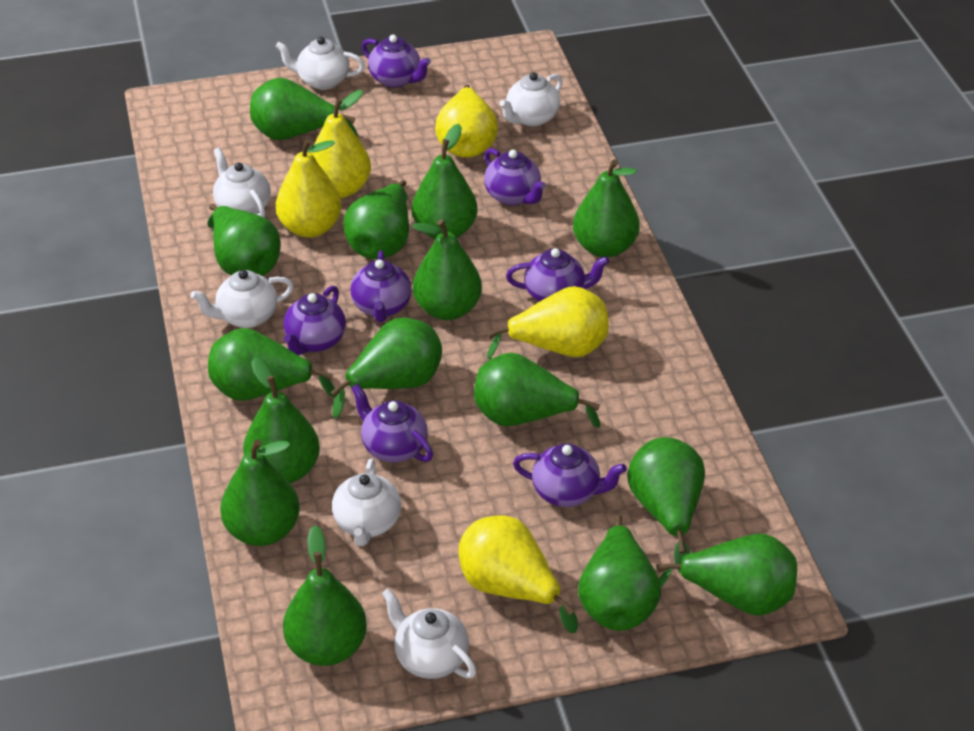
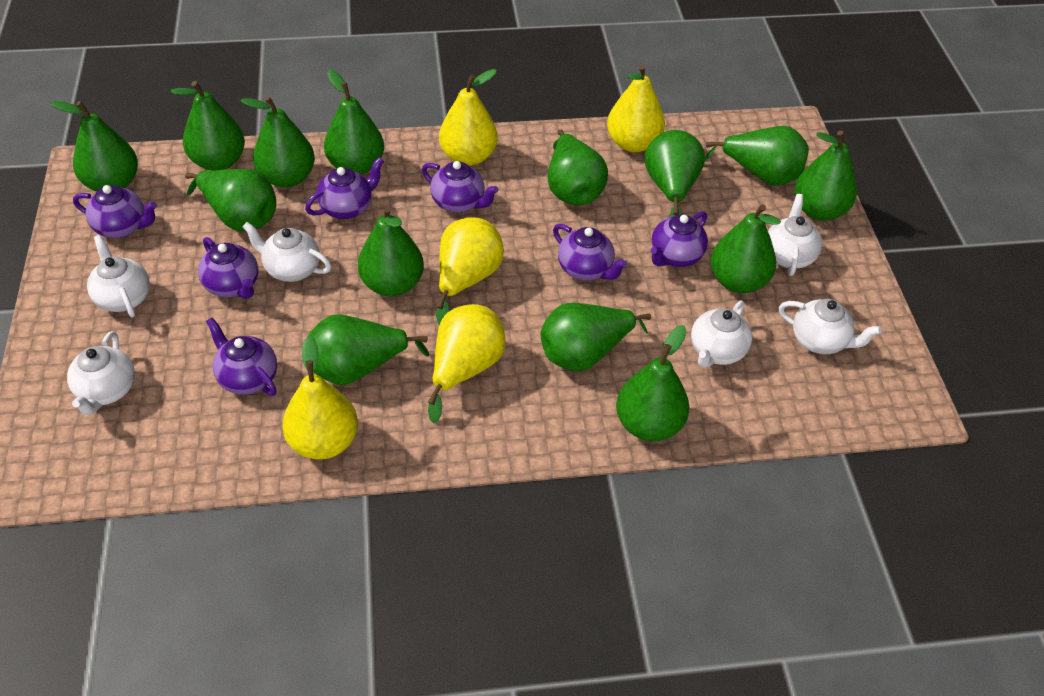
green pear: [207,204,281,276] [208,328,335,401] [220,439,300,546] [243,358,320,483] [250,78,358,140] [283,525,367,666] [330,318,442,418] [343,180,409,259] [412,124,478,239] [412,219,482,320] [474,353,600,428] [573,159,640,257] [578,515,661,631] [627,437,705,573] [657,533,797,616] = 15 -> [51,101,138,191] [171,81,245,171] [185,169,276,231] [241,96,315,187] [307,314,429,385] [324,69,384,174] [358,206,424,297] [541,303,651,371] [548,130,608,205] [616,325,689,441] [645,130,705,217] [705,126,809,186] [710,204,781,293] [794,131,857,221] = 14

